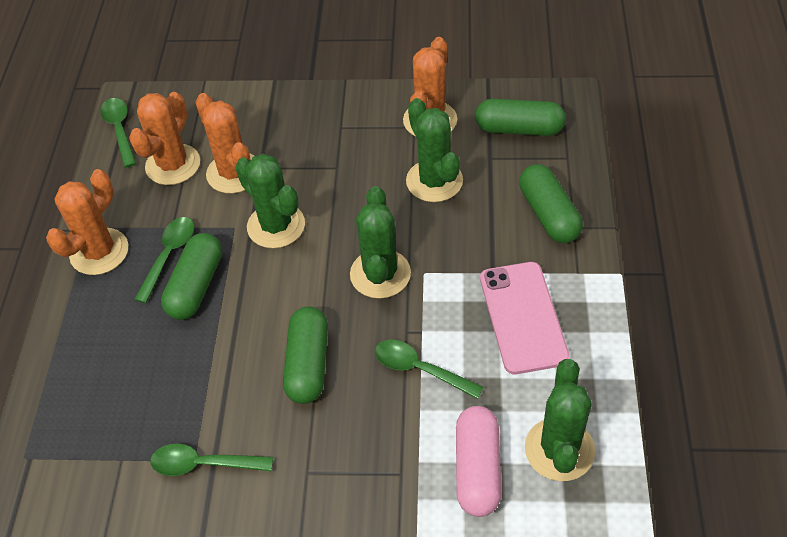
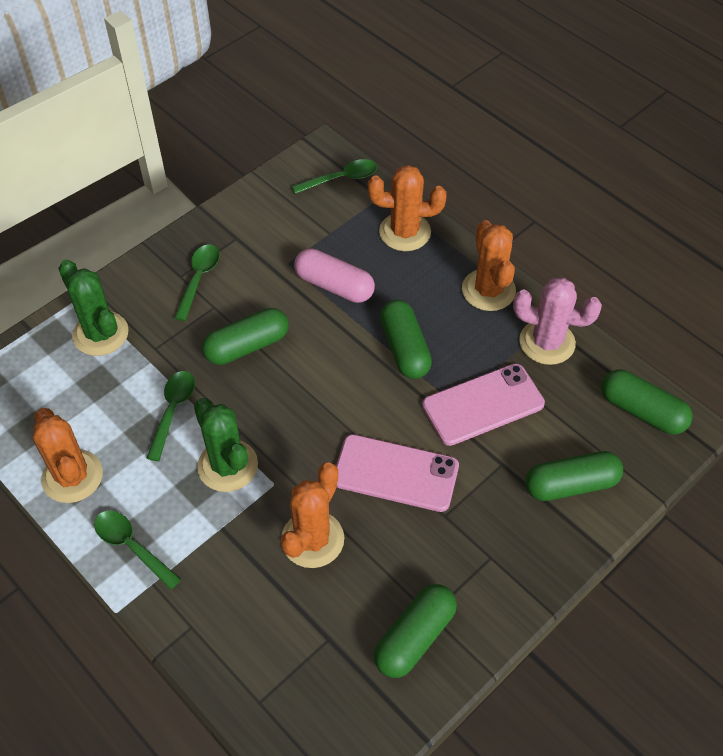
green cactus: [235,154,305,248] [350,186,411,299] [406,98,463,202] [525,359,595,481] = 4 -> [58,260,129,356] [194,398,258,492] = 2
green capsule: [161,233,222,320] [283,306,328,404] [475,99,566,136] [519,164,583,243] = 4 -> [202,308,289,365] [374,584,457,678] [380,300,432,379] [525,451,623,501] [601,369,692,435] = 5
pink cactus: none = 0 -> [513,277,602,365] = 1
pink phone: [480,262,570,374] = 1 -> [336,434,459,512] [422,363,545,446] = 2

